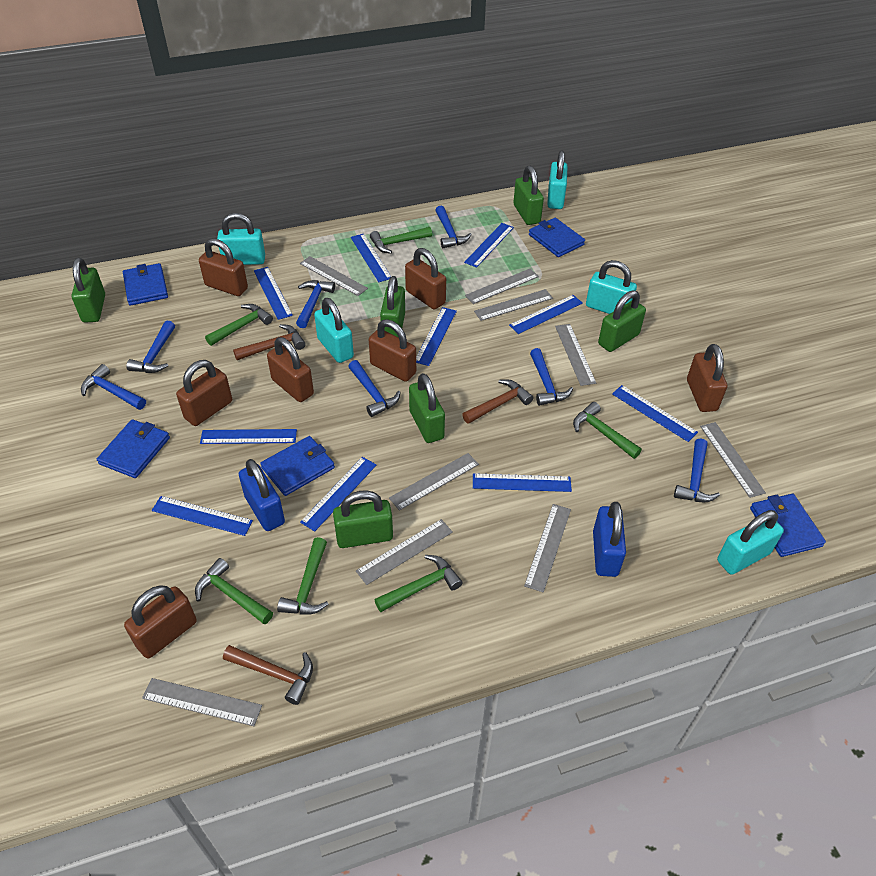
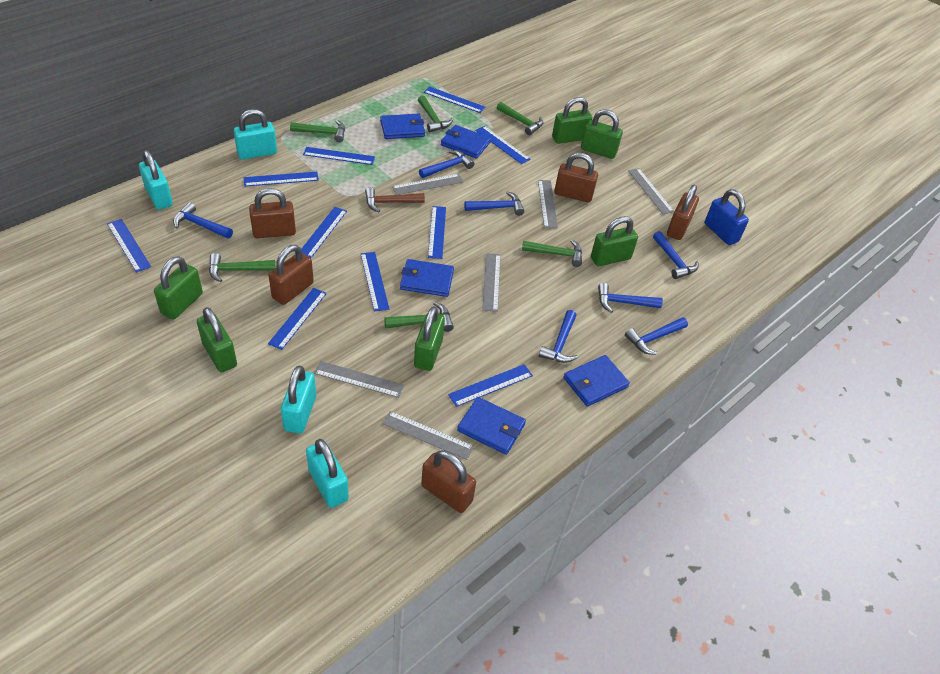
blue padlock: [239,459,285,531] [593,502,626,577] = 2 -> [705,189,749,245] = 1
brown hammer: [223,645,313,705] [233,324,306,360] [462,379,533,424] = 3 -> [365,187,425,212] = 1
brown padlock: [124,585,197,658] [176,360,232,426] [199,238,248,296] [267,337,314,402] [369,319,416,382] [405,248,446,310] [687,344,727,412] = 7 -> [249,188,296,238] [269,245,314,305] [421,450,476,513] [554,153,598,203] [667,185,699,240] = 5
grey ruler: [142,678,262,726] [300,256,368,296] [356,519,453,585] [389,453,479,511] [465,269,539,304] [474,289,553,321] [524,504,571,592] [555,324,596,386] [700,422,766,498] = 9 -> [314,361,404,398] [382,411,474,460] [392,174,463,195] [482,253,501,312] [538,180,558,228] [628,168,674,214] = 6
turquoise padlock: [217,213,265,265] [314,298,354,363] [547,151,568,209] [586,260,637,314] [717,510,784,575] = 5 -> [139,150,173,210] [234,109,277,160] [281,365,316,433] [306,439,349,508] = 4

